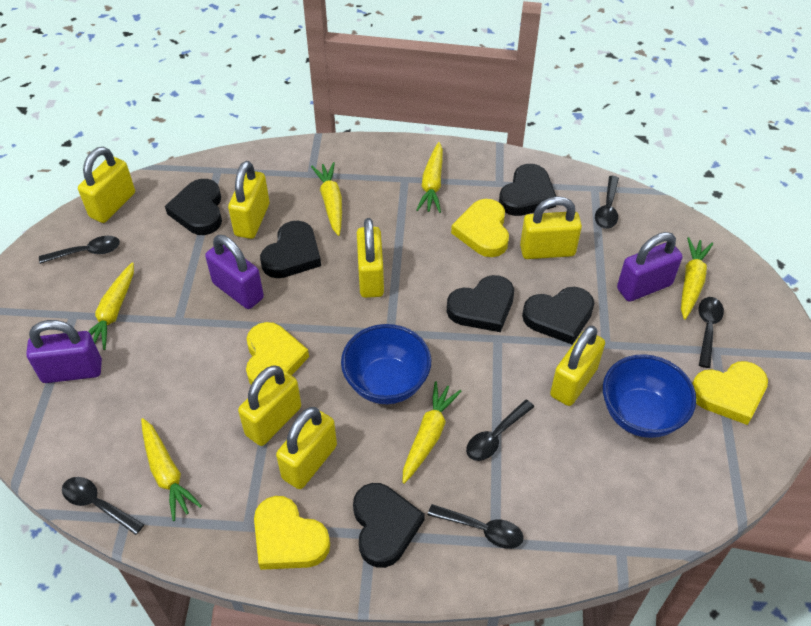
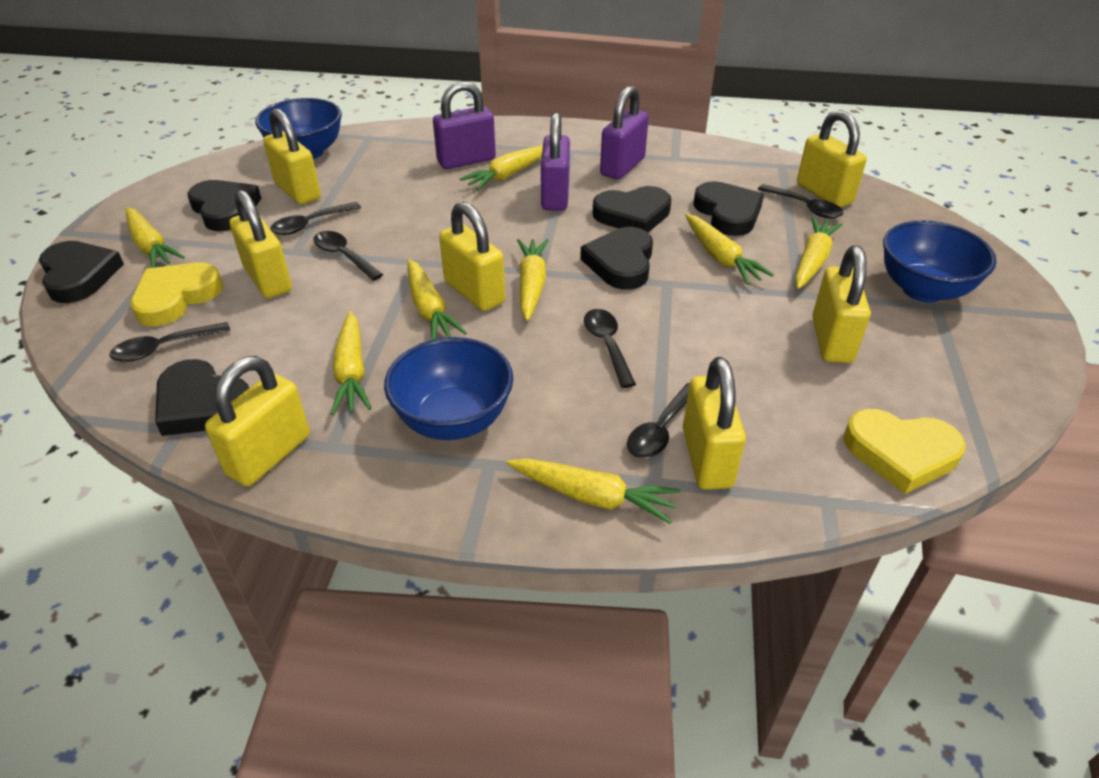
blue bowl: [341,324,431,404] [603,354,696,438] = 2 -> [255,98,342,160] [384,337,513,440] [883,220,997,303] = 3
yellow carrot: [88,262,134,350] [141,418,202,521] [311,162,342,236] [402,382,462,484] [416,142,443,213] [681,237,713,320] = 6 -> [126,207,185,268] [331,311,372,415] [408,259,467,340] [460,145,543,190] [506,458,680,524] [517,239,549,321] [685,214,774,285] [795,217,843,289] = 8
yellow heart: [246,322,309,385] [254,496,330,570] [451,199,509,257] [692,361,768,425] = 4 -> [130,262,223,326] [843,409,966,494] = 2

